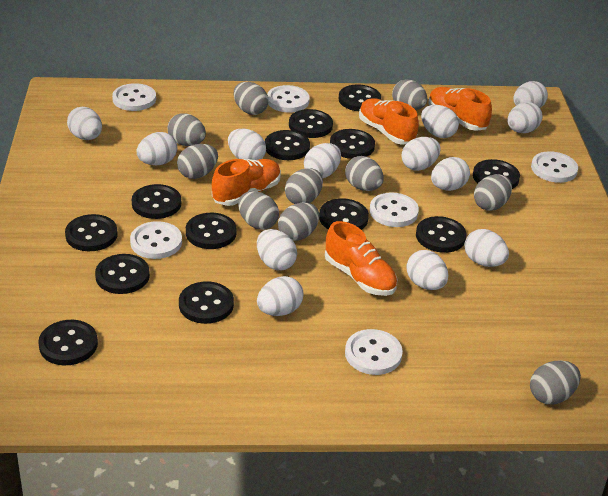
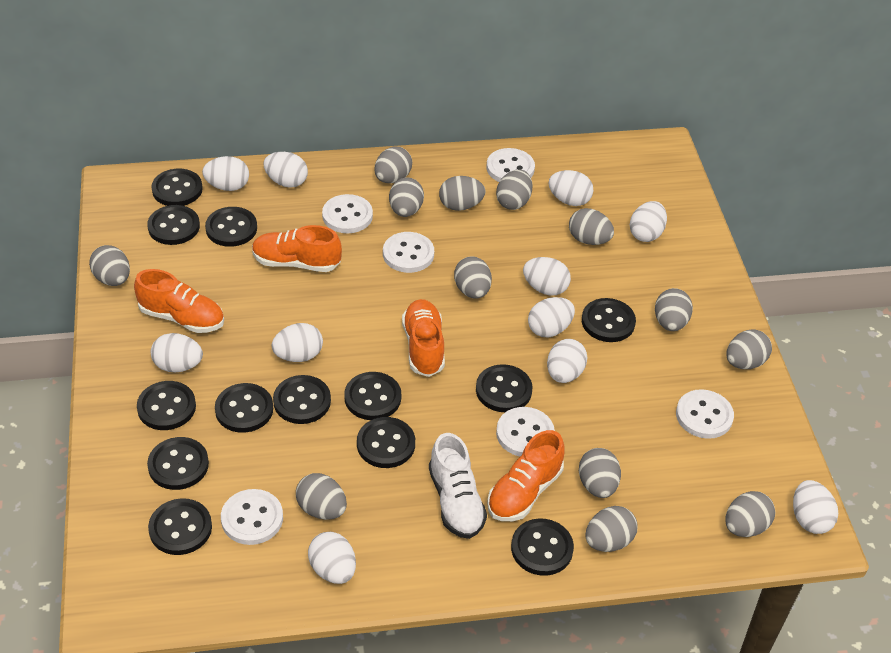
grey egg: [168,113,206,146] [177,144,218,179] [234,82,269,115] [238,191,279,230] [278,202,319,241] [285,168,323,204] [345,156,384,191] [392,79,427,110] [474,174,512,211] [530,360,581,405] = 10 -> [89,245,130,286] [296,473,347,520] [374,147,412,183] [389,177,424,217] [439,176,486,211] [454,256,492,299] [496,169,532,210] [569,208,614,245] [579,448,621,498] [585,506,638,552] [655,288,693,331] [725,491,775,537] [726,329,772,369] = 13
white egg: [67,107,102,140] [137,132,178,165] [228,129,266,160] [257,229,297,271] [257,276,304,316] [304,143,341,178] [401,137,441,171] [406,250,448,290] [421,105,459,138] [431,157,470,191] [464,229,509,267] [507,102,542,133] [513,81,548,108] = 13 -> [151,333,203,373] [202,156,249,191] [263,152,308,188] [272,323,323,362] [308,532,356,584] [523,257,571,296] [528,297,575,337] [547,339,587,383] [548,170,593,206] [630,201,667,242] [793,480,838,534] = 11
white shoe: none = 0 -> [429,433,487,539] = 1

